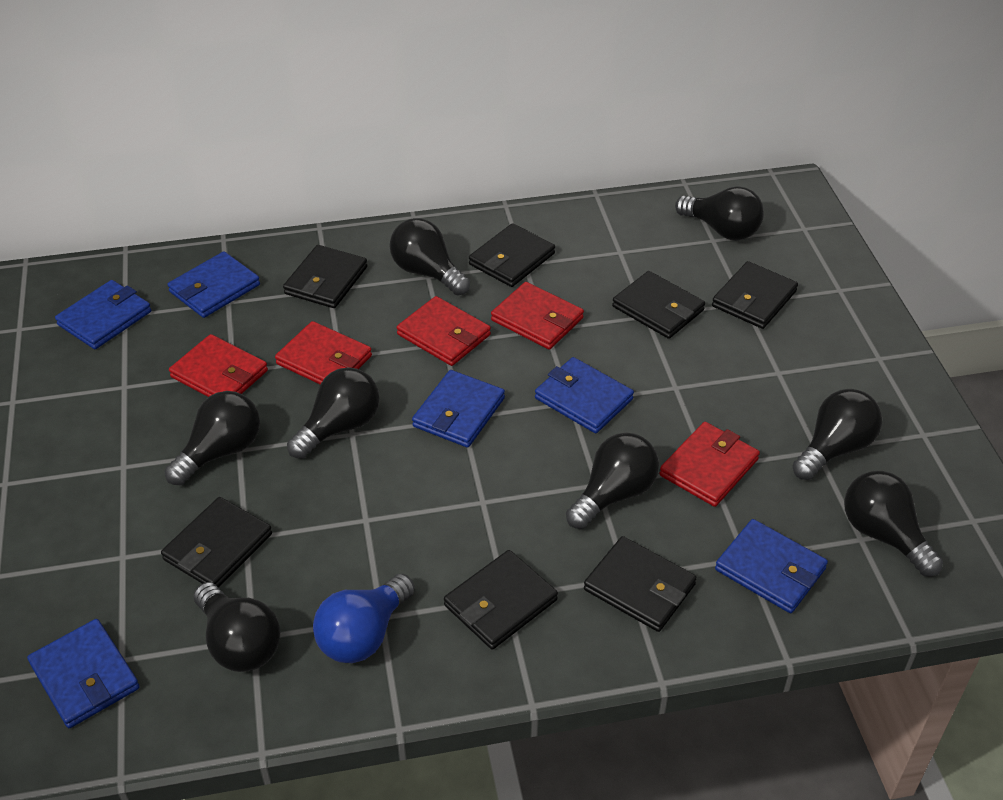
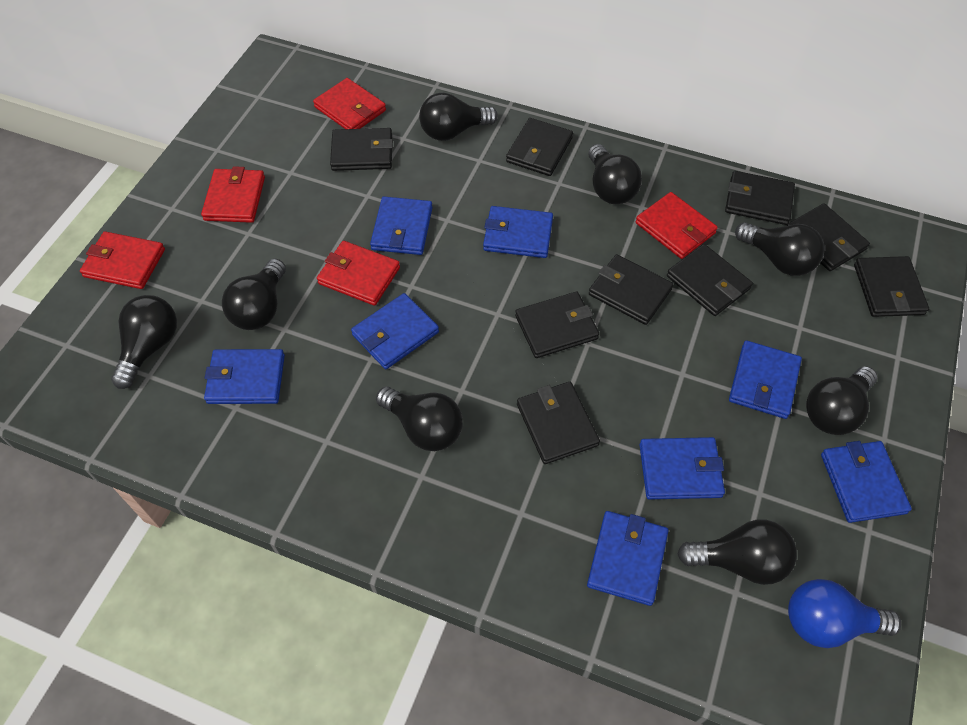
black wallet: [161,497,272,588] [283,245,368,308] [444,550,558,649] [469,223,555,287] [584,536,697,632] [612,271,705,339] [712,261,798,329] = 7 -> [330,128,393,171] [506,118,573,176] [515,292,599,358] [517,382,600,464] [589,254,673,325] [667,244,753,316] [725,171,795,225] [787,203,870,271] [854,256,929,317] = 9
blue wallet: [27,619,140,728] [55,280,151,349] [168,252,260,318] [412,370,505,448] [535,357,634,433] [715,519,828,613] = 6 -> [204,349,285,404] [351,293,439,369] [370,196,432,255] [483,206,553,258] [587,511,669,606] [639,437,725,499] [729,341,802,419] [821,441,912,523] = 8

